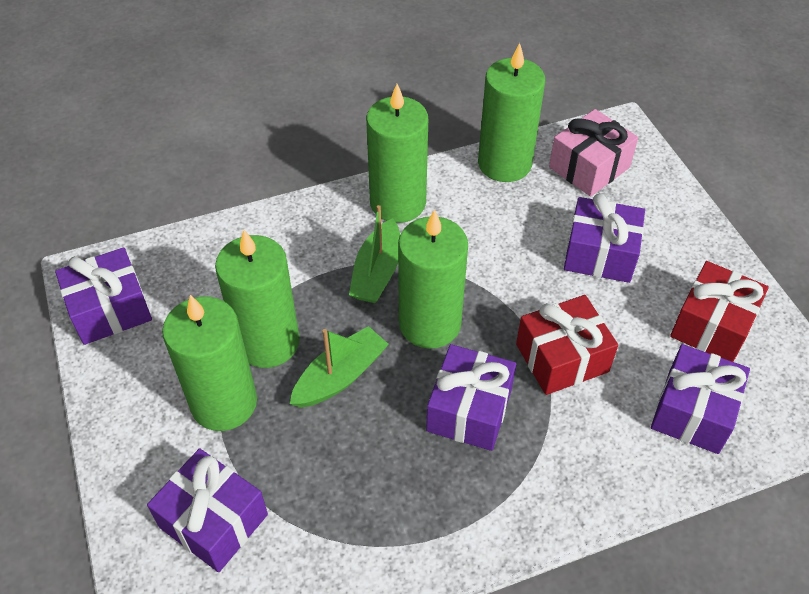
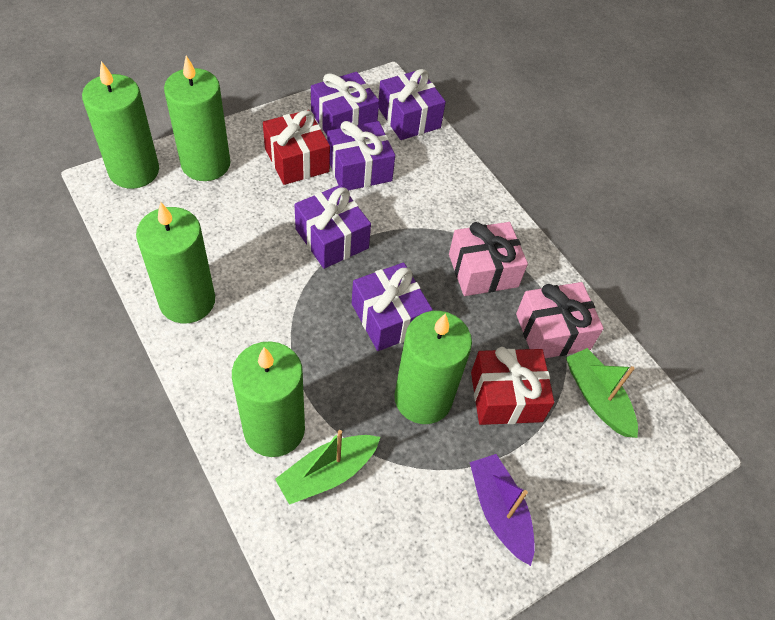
pink gift: [549,109,638,197] = 1 -> [449,222,528,296] [516,282,604,358] = 2
purple boat: none = 0 -> [470,454,535,566] = 1

